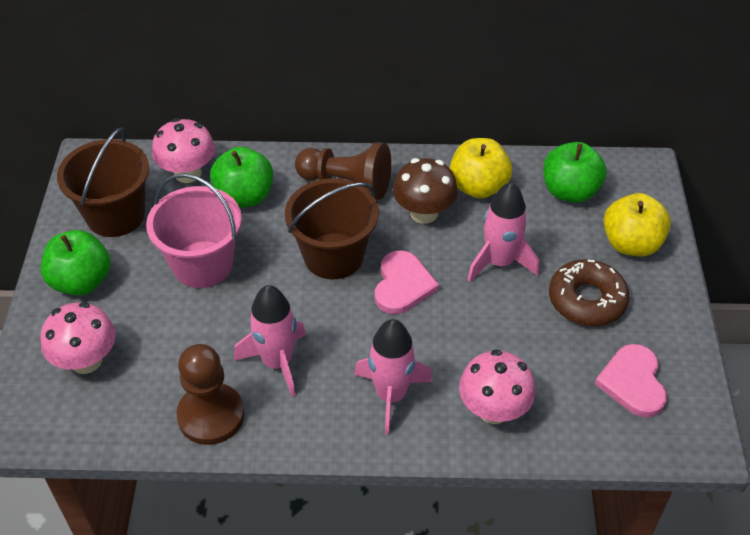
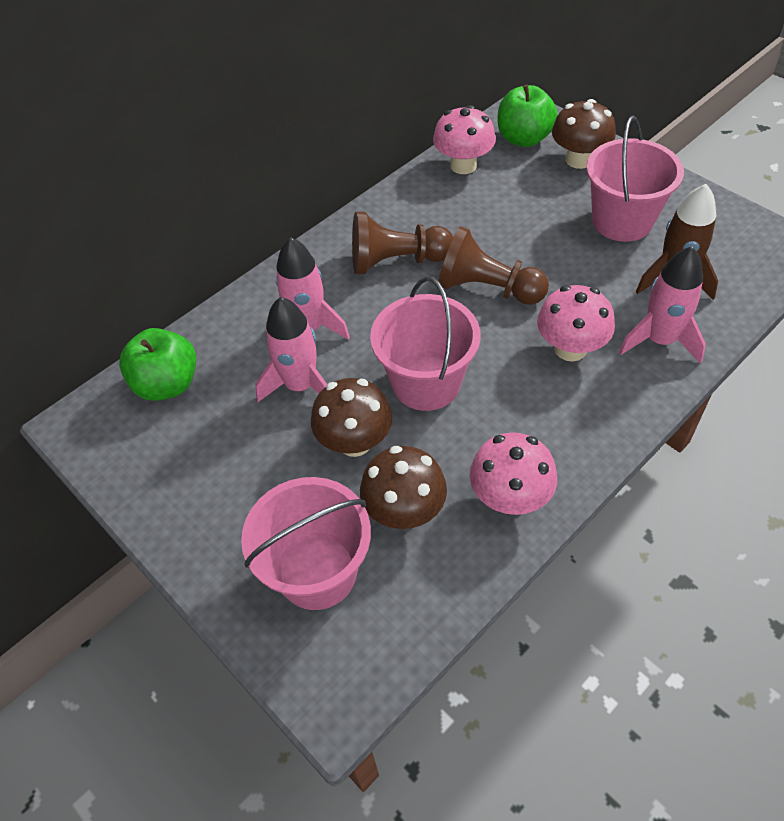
brown bucket: [57,127,149,237] [285,178,379,279] = 2 -> none = 0
brown donut: [549,259,629,326] = 1 -> none = 0
brown mushroom: [393,158,458,224] = 1 -> [311,378,392,457] [360,446,447,529] [552,99,616,169] = 3
brown rocket: none = 0 -> [636,184,718,300] = 1
green apple: [41,230,111,295] [210,147,273,208] [543,142,607,203] = 3 -> [119,328,196,401] [497,85,558,147] = 2
pink bucket: [146,173,242,288] = 1 -> [241,477,371,610] [370,277,481,411] [586,116,684,242] = 3
pink heart: [375,251,439,314] [595,344,667,418] = 2 -> none = 0
yellow apple: [450,138,512,199] [603,193,671,256] = 2 -> none = 0

